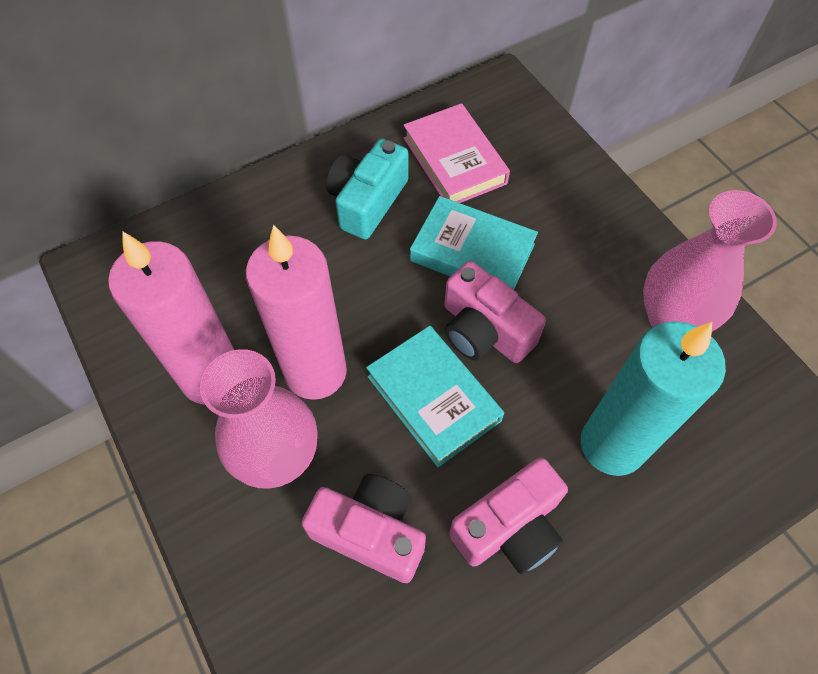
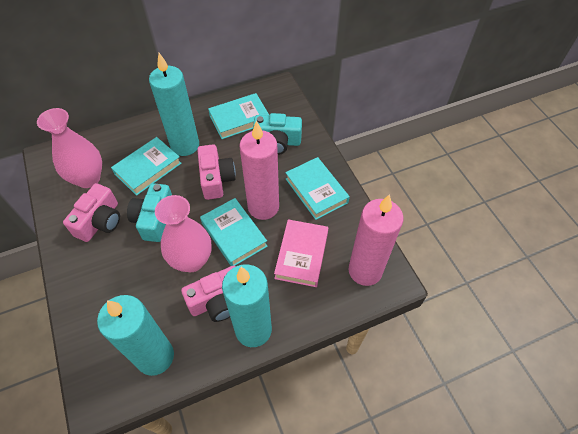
turquoise book: [366,326,504,467] [410,196,538,290] = 2 -> [111,137,182,196] [200,198,268,266] [208,93,270,139] [285,157,350,220] = 4
turquoise camera: [326,139,409,240] = 1 -> [127,183,172,242] [253,113,302,155] = 2
turquoise candle: [581,321,726,476] = 1 -> [97,295,174,376] [149,53,199,156] [222,264,272,347] = 3

